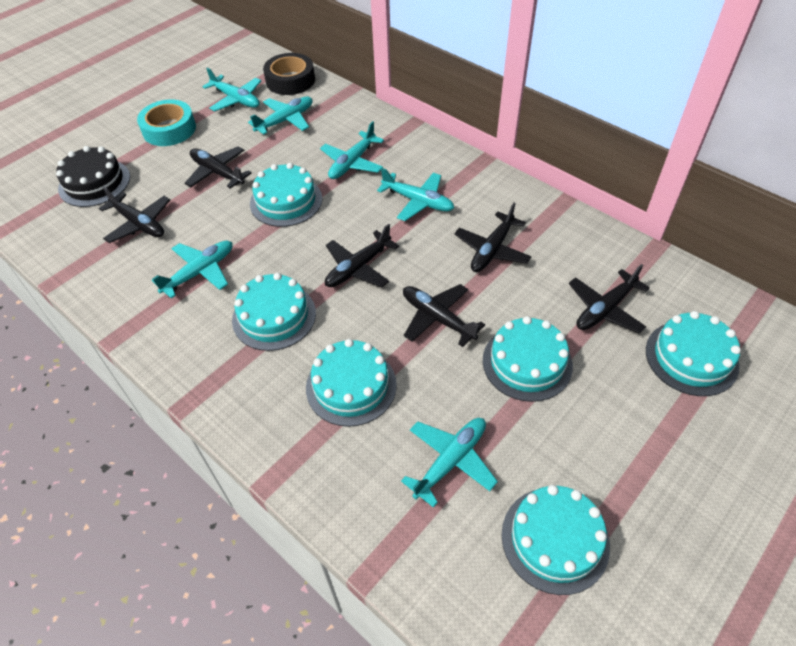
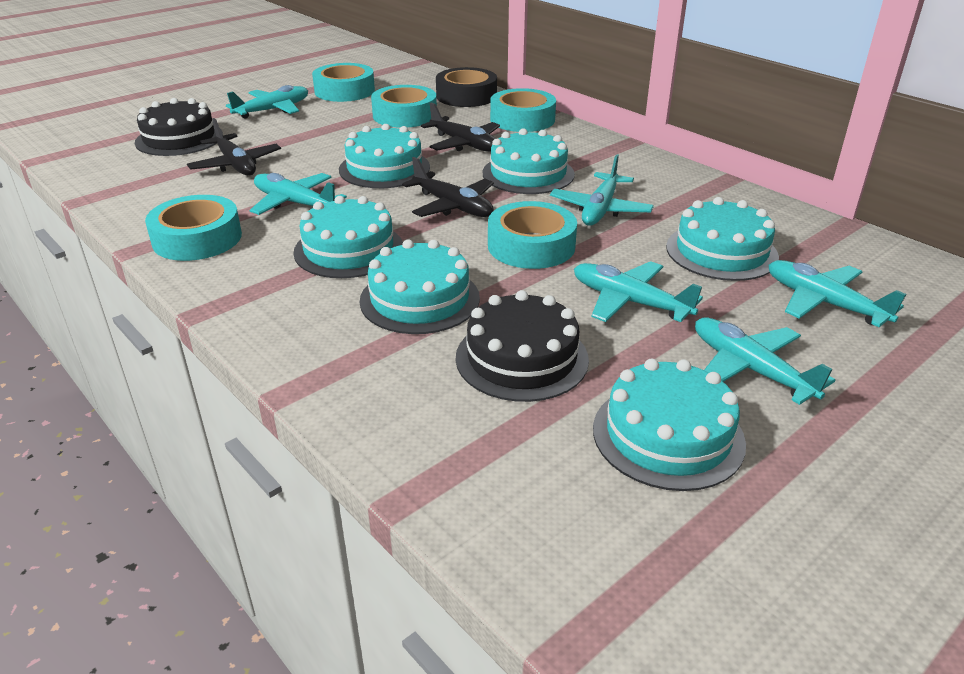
black cake: [56,146,130,207] = 1 -> [135,98,223,156] [456,290,589,402] = 2
black plane: [99,187,170,243] [185,146,252,189] [325,224,399,287] [403,284,485,347] [454,203,532,272] [569,264,650,333] = 6 -> [187,118,281,176] [402,157,494,217] [421,102,500,152] = 3
turquoise tape: [137,100,196,146] = 1 -> [145,195,242,261] [312,63,375,102] [371,85,437,128] [488,201,577,269] [490,88,556,132] = 5

